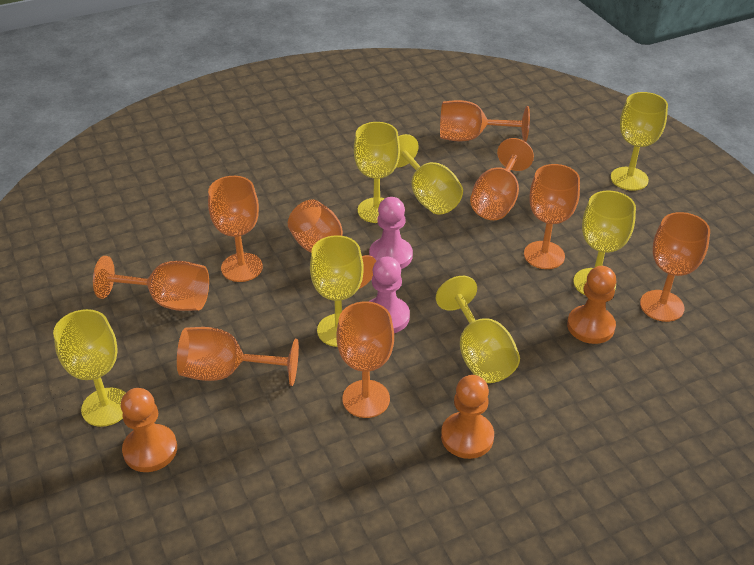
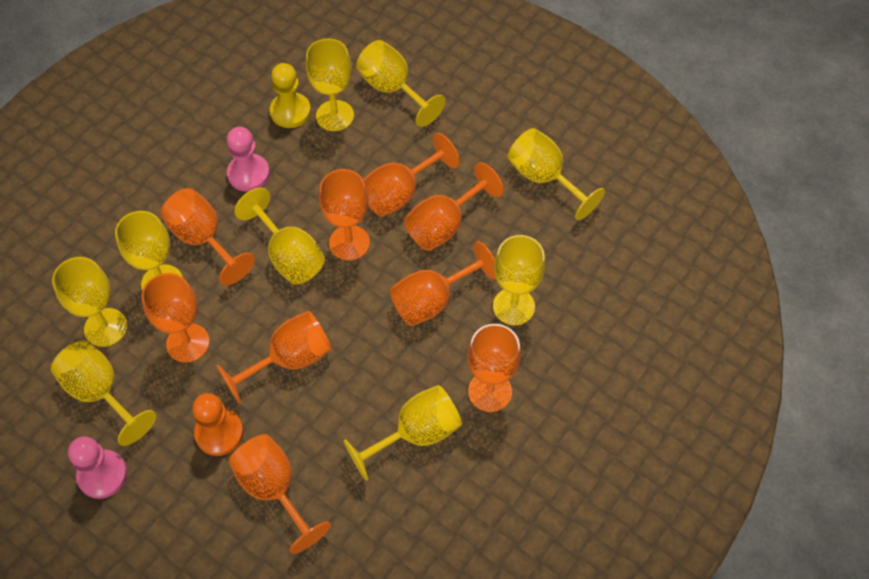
orange pawn: [121,388,177,472] [441,375,494,459] [567,266,616,344] = 3 -> [192,393,244,456] = 1
yellow goblet: [53,309,125,427] [310,235,364,347] [354,122,400,223] [396,134,463,215] [436,276,520,383] [573,190,636,296] [611,92,668,191] = 7 -> [51,340,156,446] [52,257,127,347] [115,211,183,290] [235,188,325,285] [306,38,354,131] [343,385,462,481] [356,40,445,127] [493,235,545,325] [507,128,605,221] = 9
yellow pawn: none = 0 -> [270,63,311,128] = 1

